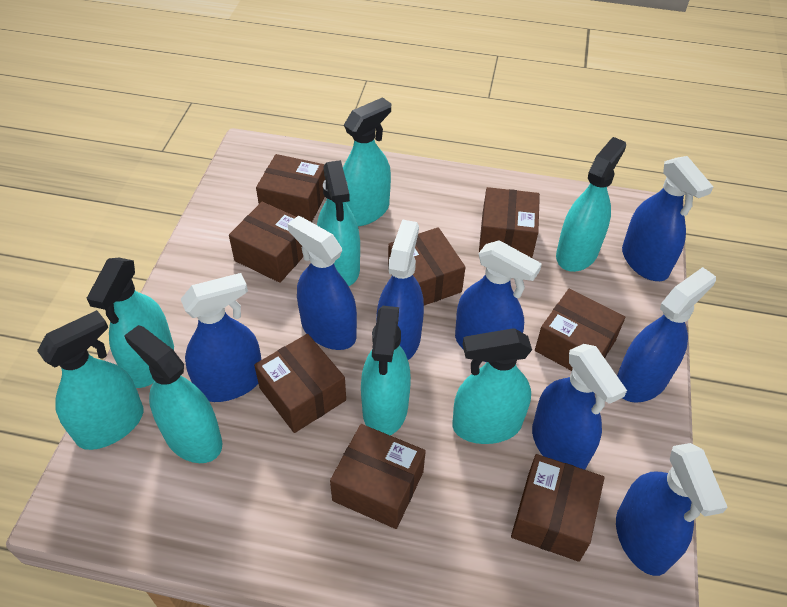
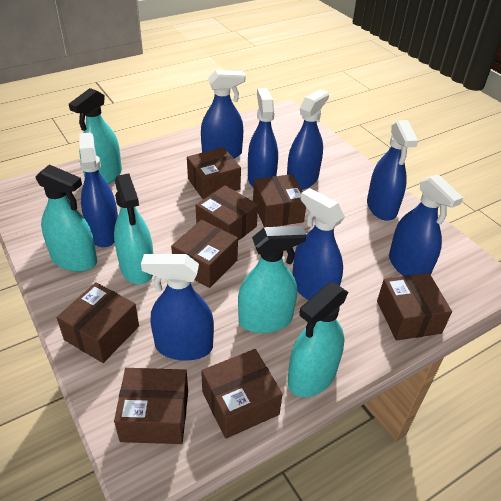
turquoise spray bottle: [37,310,144,450] [87,258,174,388] [124,325,222,463] [317,160,360,286] [343,97,391,226] [361,306,411,435] [452,328,532,444] [556,137,626,272] = 8 -> [35,165,97,272] [69,88,122,184] [114,173,153,284] [238,226,306,333] [288,282,348,397] = 5

